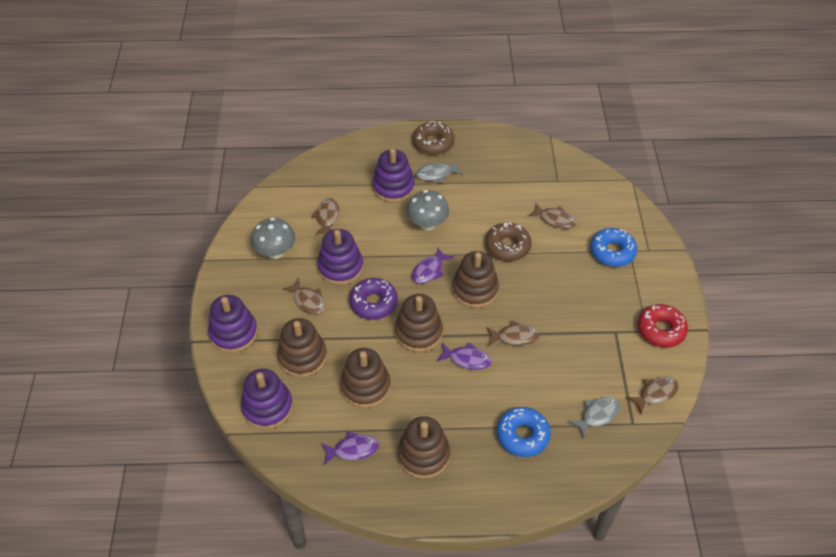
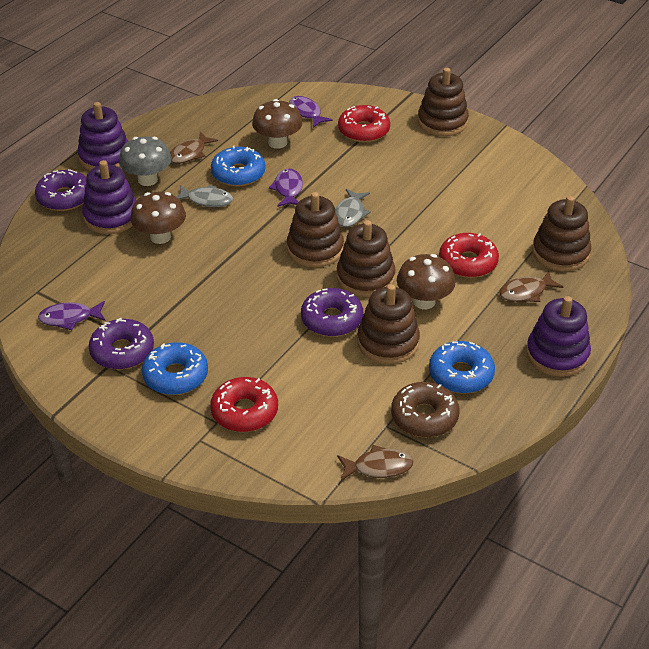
blue donut: [497,407,551,457] [590,228,637,267] = 2 -> [142,342,208,395] [211,146,266,186] [429,341,495,394] = 3
brown donut: [412,121,455,155] [485,222,532,261] = 2 -> [391,382,459,438] = 1
brown fish: [282,278,326,315] [311,198,339,235] [486,320,540,346] [528,203,577,229] [626,377,679,414] = 5 -> [170,132,218,163] [337,445,414,481] [499,271,563,302] = 3
brown mushroom: none = 0 -> [130,192,186,244] [252,99,302,149] [397,254,455,309] = 3
grey mushroom: [251,218,295,259] [406,190,449,230] = 2 -> [119,136,172,186] = 1
purple donut: [349,278,398,320] = 1 -> [35,169,86,211] [89,318,154,370] [301,288,363,337] = 3
purple stacking toy: [208,295,258,353] [241,368,293,429] [317,229,363,285] [372,149,415,203] = 4 -> [77,102,128,170] [82,160,137,234] [526,296,591,377] = 3
red donut: [637,304,688,348] = 1 -> [210,377,278,432] [338,105,390,142] [439,233,499,278] = 3

